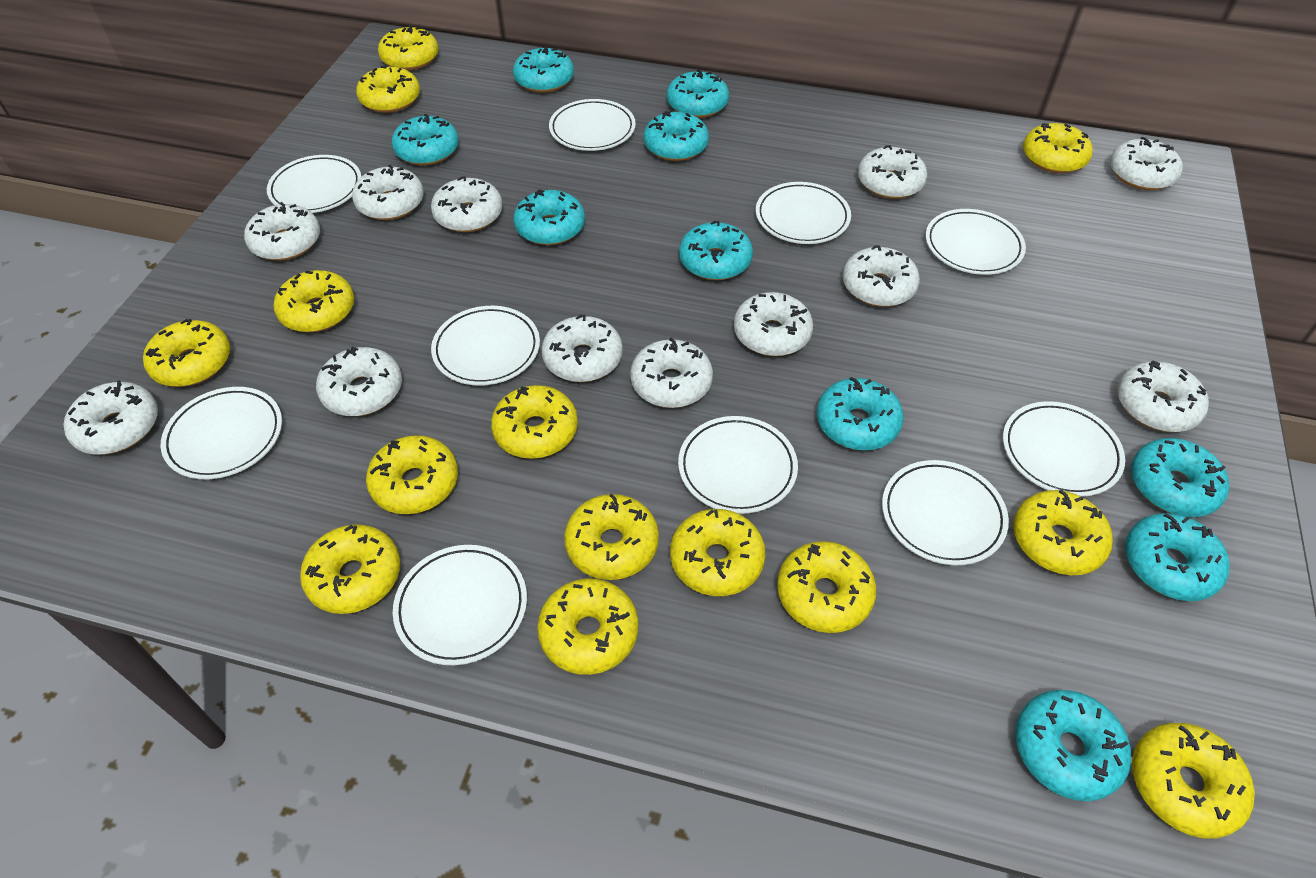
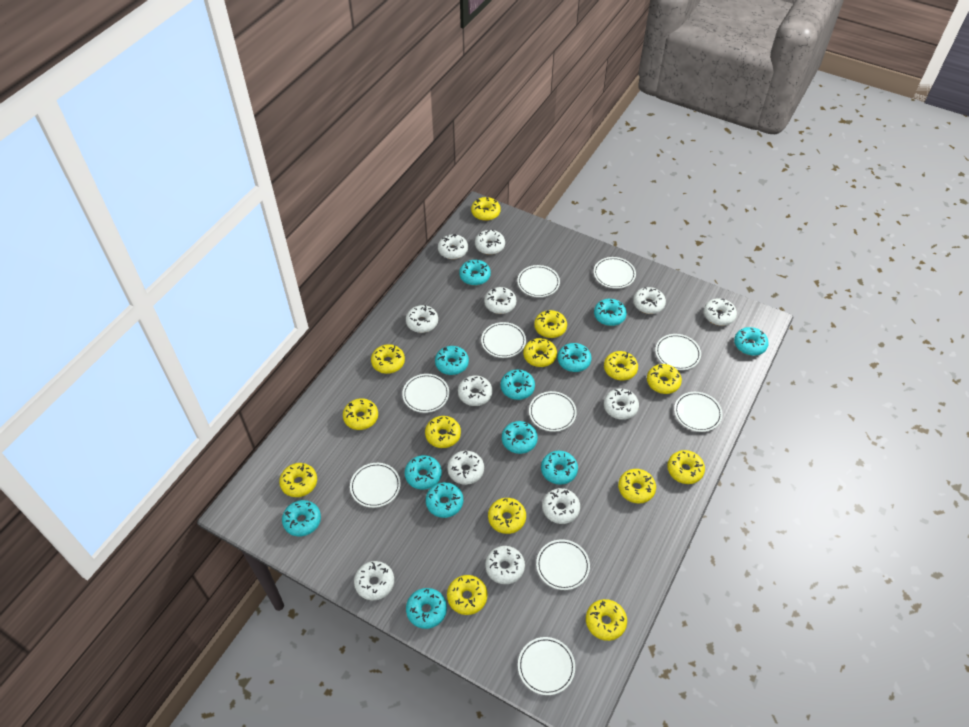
turquoise donut: [392,114,459,165] [513,46,574,93] [513,189,585,245] [643,111,709,161] [667,69,729,118] [679,220,753,280] [817,377,904,451] [1015,690,1131,801] [1125,513,1230,601] [1131,438,1229,517] = 10 -> [282,500,321,537] [405,455,442,489] [406,588,447,629] [426,482,463,518] [435,346,469,375] [459,260,491,285] [501,369,535,400] [502,421,538,454] [541,451,578,485] [558,343,591,372] [594,299,627,326] [734,327,769,356] = 12

